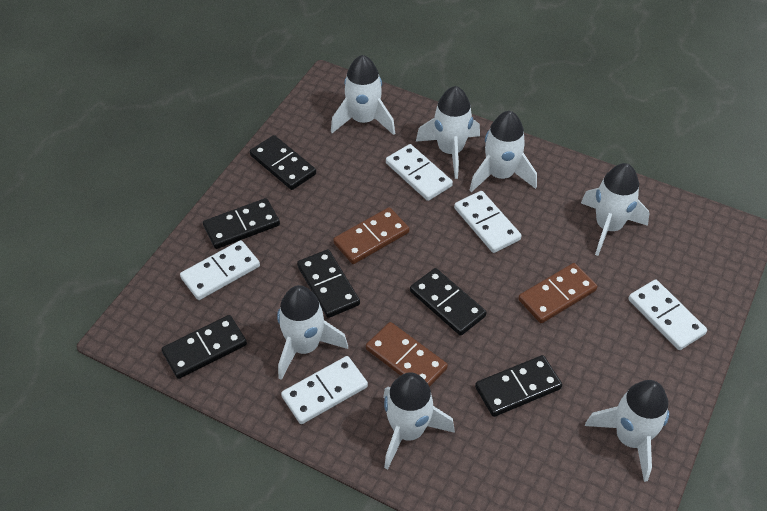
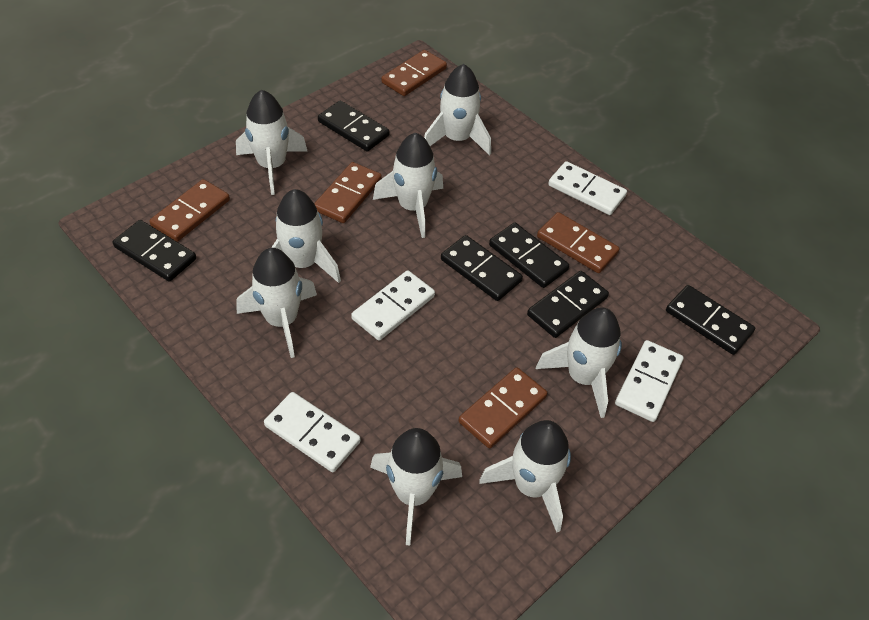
brown domino: [333,207,409,264] [366,322,448,387] [518,263,597,323] = 3 -> [149,179,230,242] [314,162,382,223] [381,50,447,96] [459,367,547,448] [537,212,619,273] = 5
white domino: [180,240,260,300] [281,356,368,424] [386,144,453,201] [454,191,522,253] [628,279,707,350] = 5 -> [264,392,361,472] [351,270,435,341] [548,161,627,215] [615,340,684,422] = 4
white rocket: [277,285,348,380] [331,55,395,135] [383,372,455,470] [416,86,480,179] [469,111,537,192] [581,163,649,256] [585,380,669,482] = 7 -> [236,90,308,195] [236,248,317,358] [271,189,341,283] [370,428,462,546] [373,133,443,238] [424,64,491,156] [479,420,571,532] [536,308,622,418] = 8

